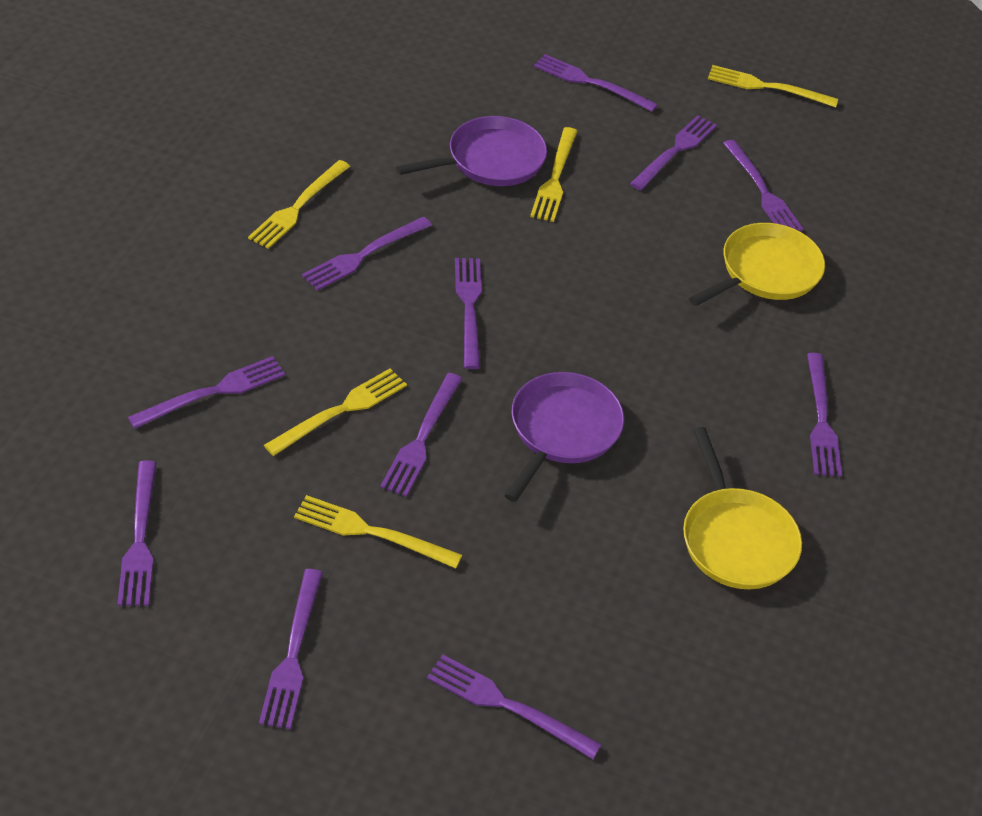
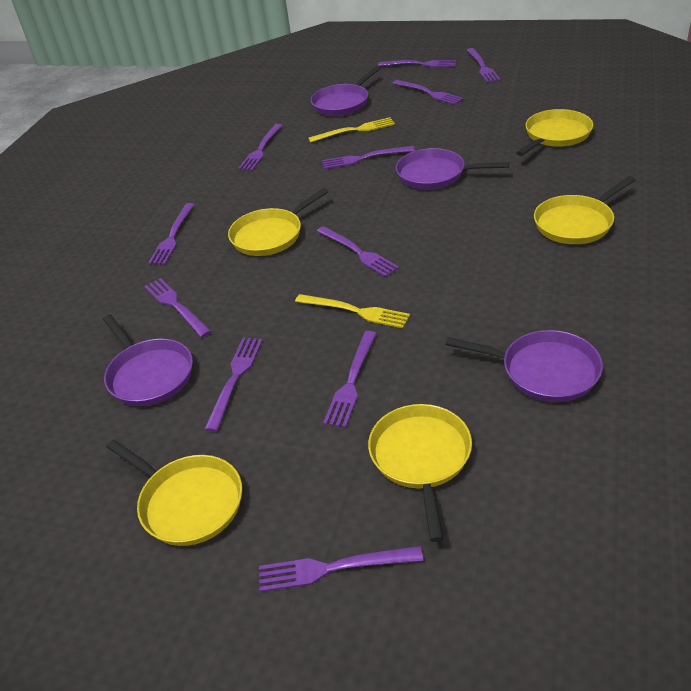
purple pan: [396,116,547,186] [504,372,624,502] = 2 -> [103,314,193,406] [311,66,380,116] [396,148,509,189] [445,330,603,402] = 4
yellow fork: [248,160,350,249] [264,369,407,456] [294,495,462,568] [530,127,577,222] [708,65,838,108] = 5 -> [295,294,410,328] [308,117,395,143] = 2
yellow pan: [683,427,802,589] [689,223,825,306] = 2 -> [106,439,242,546] [228,188,329,256] [368,404,472,542] [516,109,593,156] [534,176,635,244] = 5

